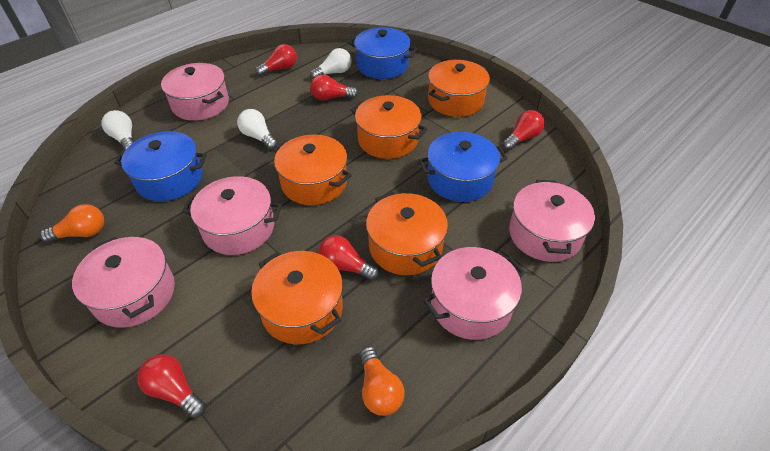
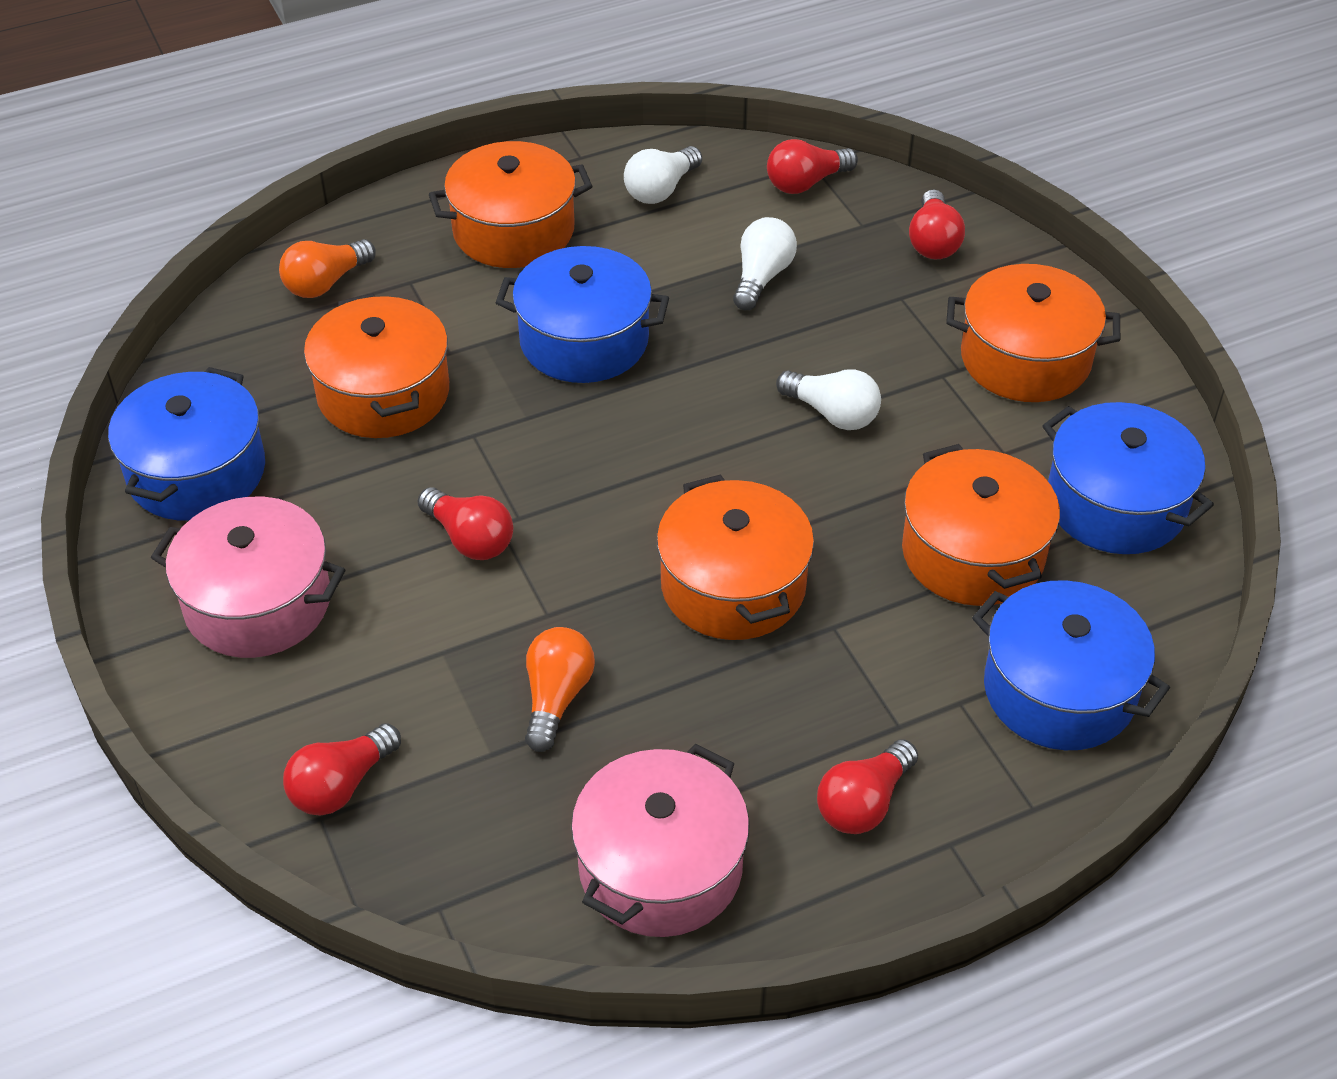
blue pot: [114,131,207,201] [348,27,417,79] [418,132,508,202] = 3 -> [108,367,265,521] [495,246,669,383] [972,580,1170,750] [1042,402,1214,554] = 4
pink pot: [72,237,175,328] [161,63,229,121] [182,176,282,255] [423,247,526,340] [509,180,595,262] = 5 -> [151,497,345,658] [571,744,750,937] = 2

